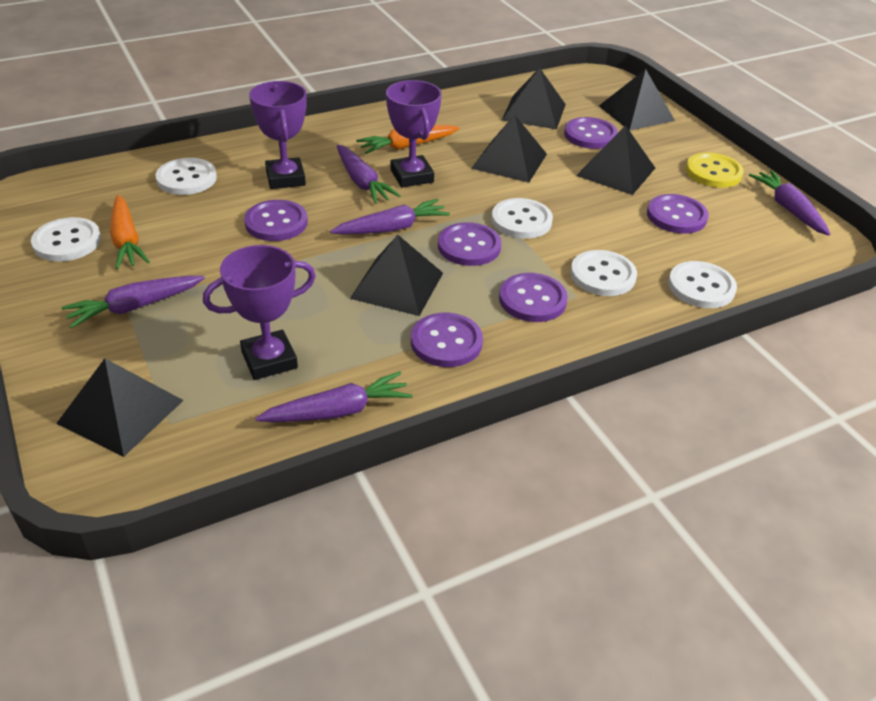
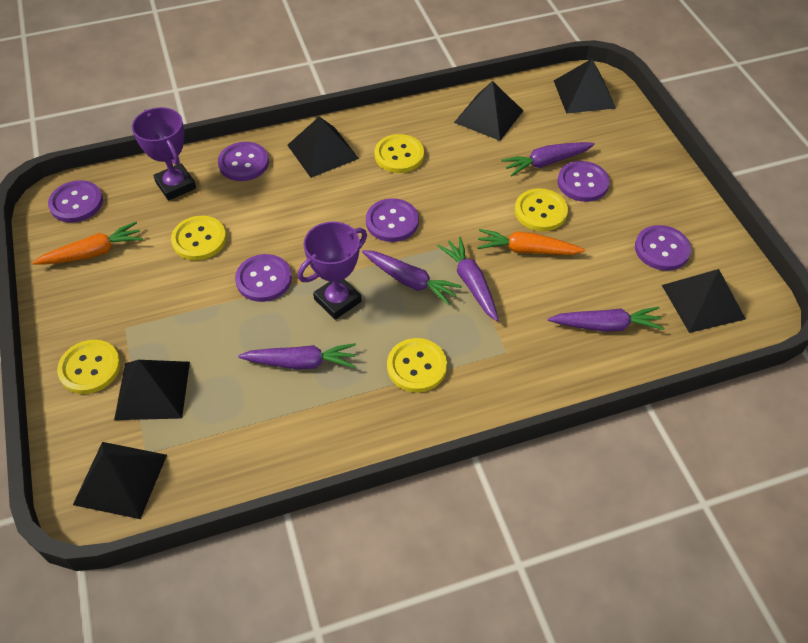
purple trophy: [203,245,316,380] [249,81,307,189] [386,80,442,187] = 3 -> [132,107,196,201] [298,222,367,320] = 2
white button: [31,217,101,262] [155,158,217,195] [491,198,553,239] [570,250,637,296] [668,261,737,308] = 5 -> none = 0
yellow button: [686,153,744,188] = 1 -> [57,340,121,394] [171,216,226,260] [375,134,424,173] [387,338,447,393] [515,188,568,231] = 5

